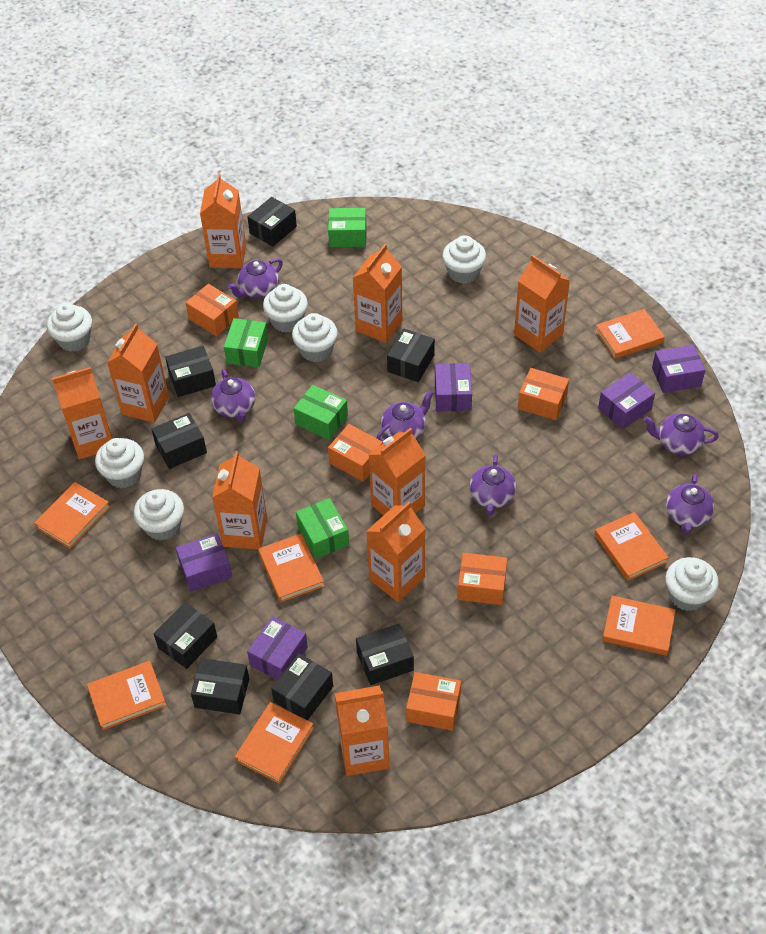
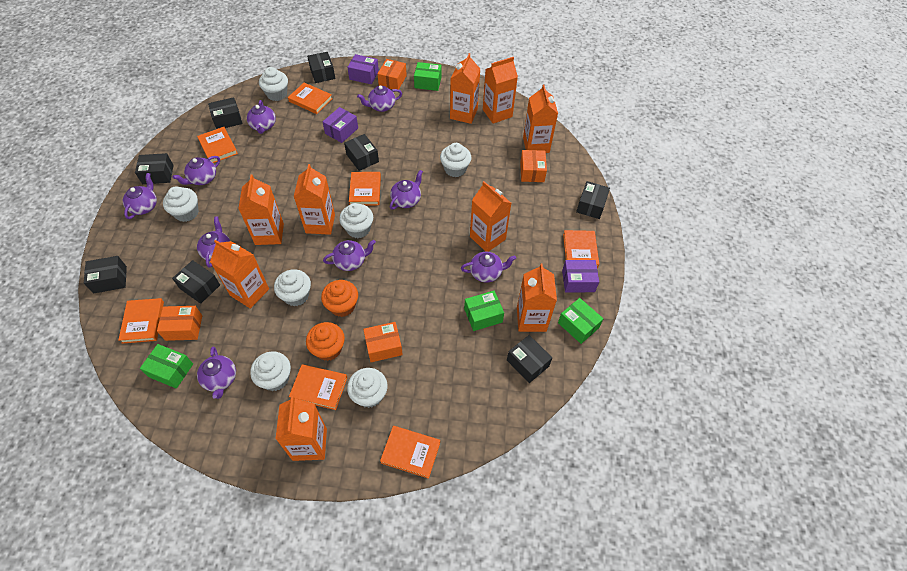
orange box: [186,284,239,336] [328,424,383,481] [406,672,461,731] [458,553,507,605] [518,368,569,420] = 5 -> [157,306,202,341] [363,322,403,362] [377,59,407,90] [520,150,547,182] = 4
orange cupcake: none = 0 -> [306,322,345,361] [321,280,358,317] = 2
purple box: [176,533,232,592] [247,616,308,680] [435,363,472,411] [598,372,655,429] [652,345,705,393] = 5 -> [322,107,358,143] [347,54,379,84] [562,260,599,292] = 3
purple teapot: [211,369,255,422] [228,258,283,298] [377,390,434,441] [469,454,516,516] [644,413,719,455] [666,473,714,535] = 6 -> [123,173,157,219] [172,156,220,185] [197,216,230,268] [197,347,236,399] [247,100,276,134] [323,240,376,271] [357,85,402,112] [390,170,423,210] [461,252,516,283] = 9

